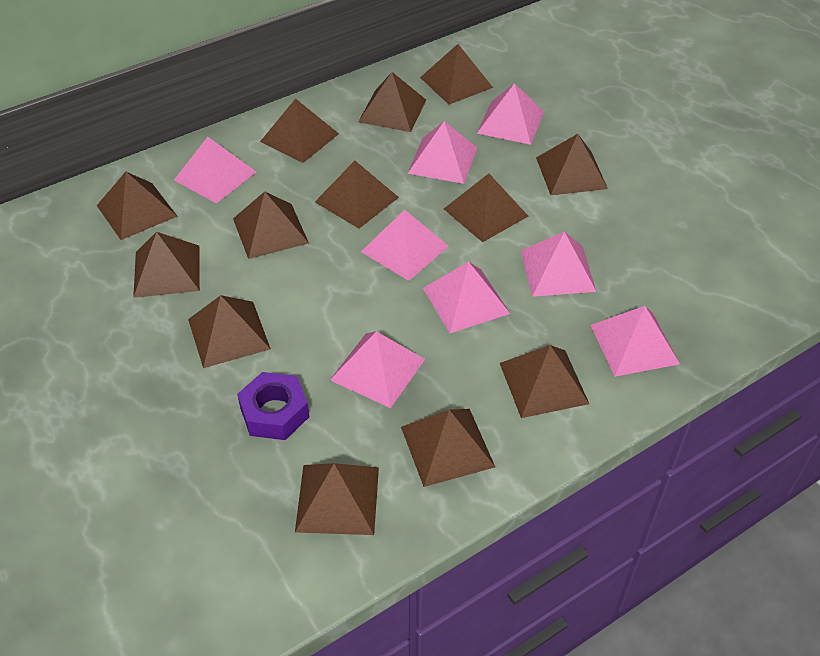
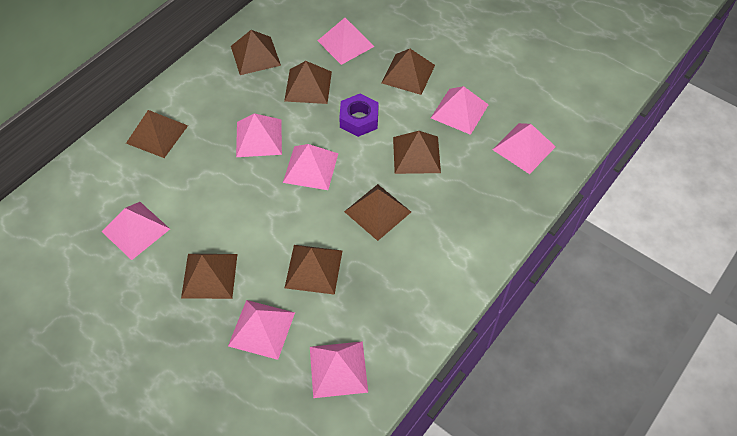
brown pyramid: [97,172,177,240] [133,232,200,298] [188,295,271,368] [233,192,309,259] [260,98,339,163] [295,463,379,535] [315,160,399,229] [358,72,426,132] [401,409,495,487] [420,44,493,105] [444,173,528,242] [500,345,589,418] [536,134,608,195] = 13 -> [126,110,188,158] [181,254,237,299] [231,30,281,75] [284,61,332,104] [285,245,342,295] [344,184,411,241] [381,49,435,95] [393,131,441,174] = 8

